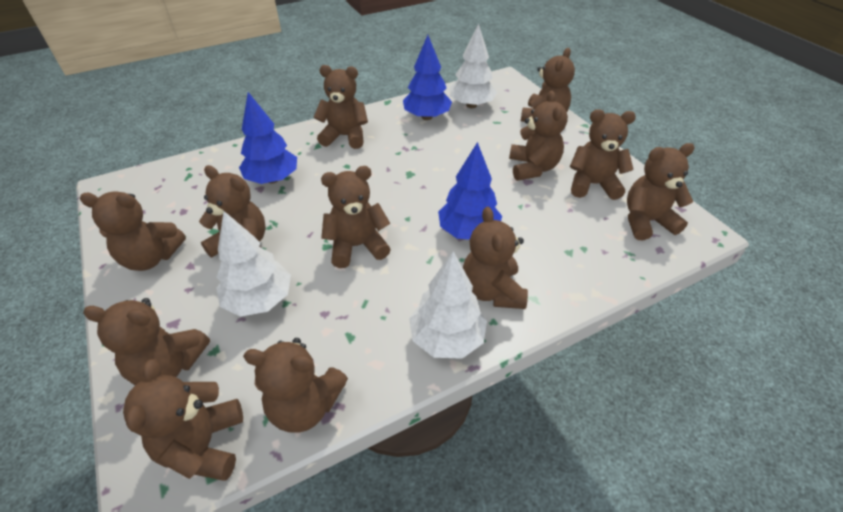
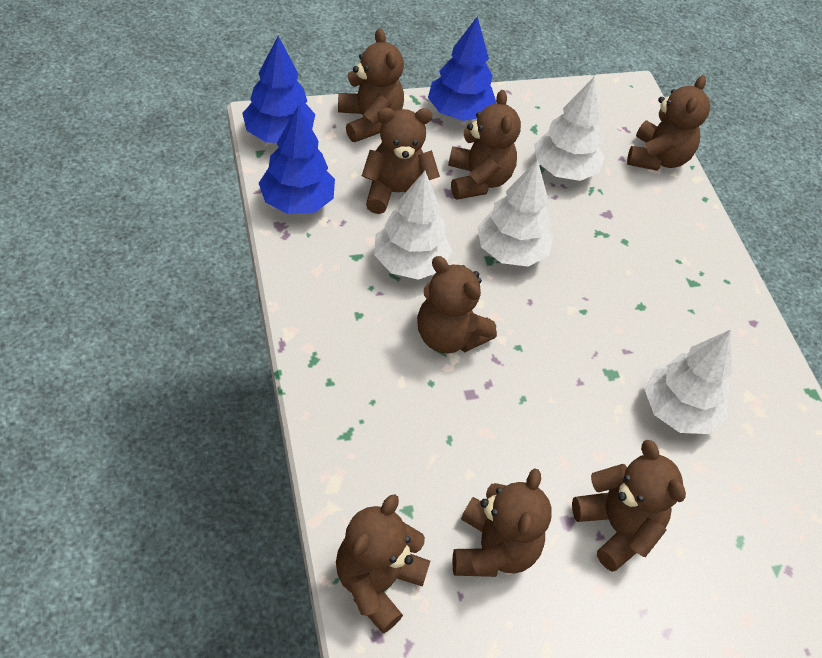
brown teddy bear: [80,191,186,271] [83,298,210,385] [123,359,243,481] [199,165,266,257] [243,338,348,432] [314,65,368,149] [321,166,391,268] [463,207,528,309] [509,91,568,181] [521,48,575,122] [570,109,636,200] [627,143,695,240] = 12 -> [336,494,430,634] [338,28,404,142] [362,108,440,214] [417,256,497,353] [448,90,521,199] [452,468,552,577] [572,440,686,572] [627,75,710,171] = 8
white tree: [216,211,291,317] [409,251,487,359] [450,24,497,108] = 3 -> [374,171,453,280] [477,160,553,267] [534,76,604,181] [644,330,732,434] = 4

